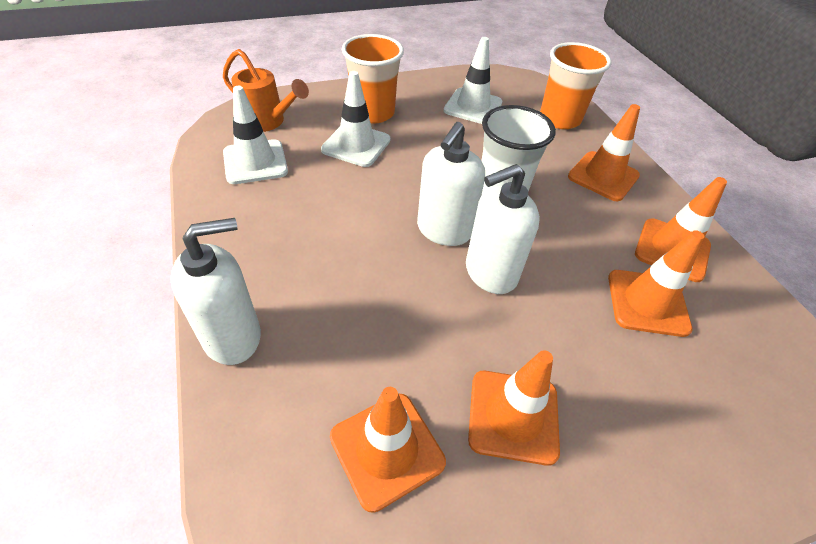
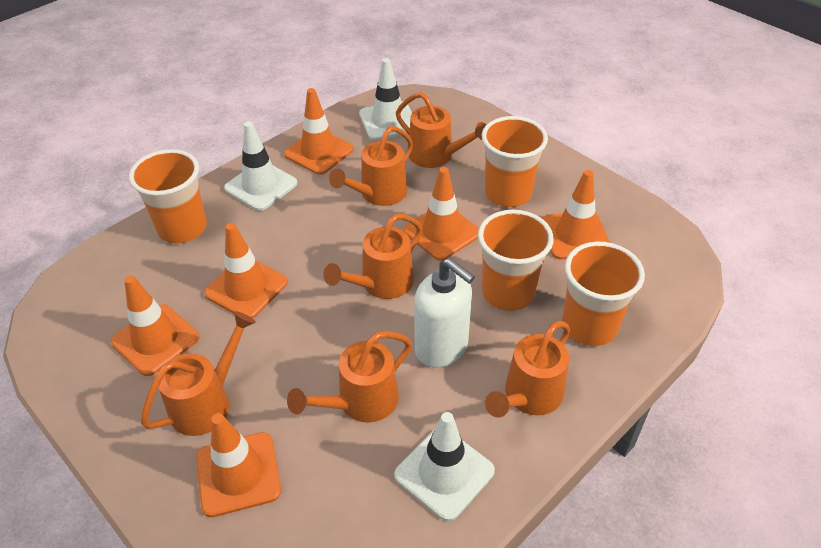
orange cup: [342,34,404,124] [540,42,611,129] = 2 -> [129,149,207,243] [478,210,554,311] [481,116,548,207] [562,242,645,346] = 4
orange traffic cone: [330,387,446,513] [468,350,560,466] [568,104,640,201] [608,230,704,337] [635,177,727,282] = 5 -> [111,275,200,376] [196,413,281,517] [204,223,288,318] [284,88,353,175] [404,167,479,261] [542,170,610,259] = 6
orange watering can: [223,49,309,132] = 1 -> [141,311,256,436] [287,331,412,423] [323,214,423,299] [329,126,413,206] [396,92,486,168] [485,321,570,418] = 6
white cup: [481,105,556,194] = 1 -> none = 0
white soap dispenser: [170,218,261,365] [417,122,485,246] [466,164,540,294] = 3 -> [414,258,475,368] = 1

